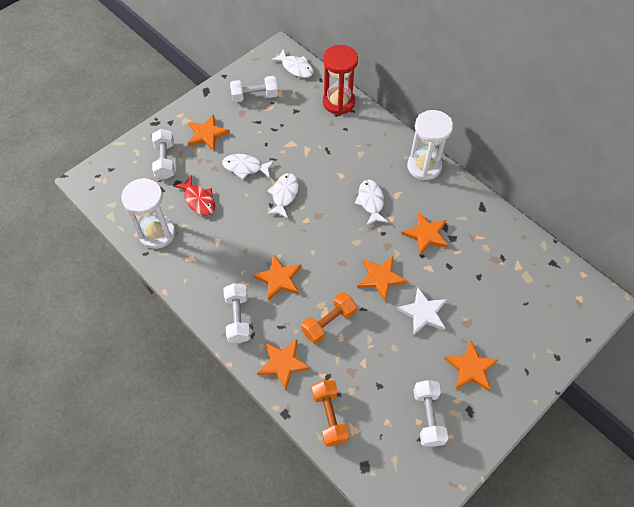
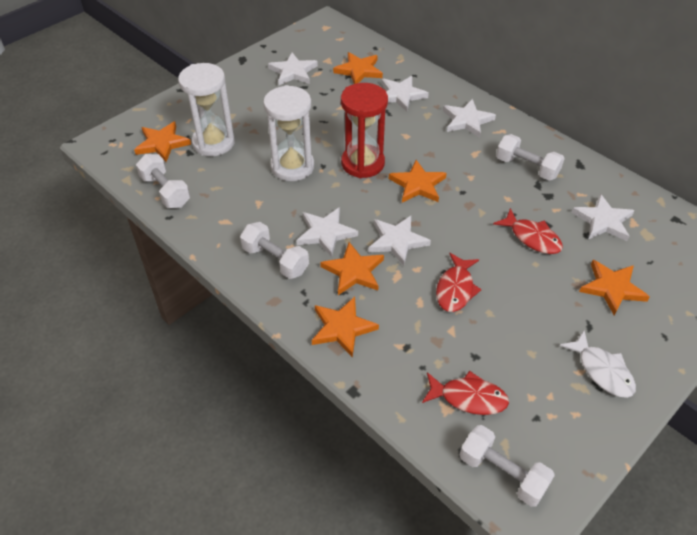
orange dumbbell: [301,292,357,344] [312,380,349,447] = 2 -> none = 0
red fish: [174,175,215,216] = 1 -> [422,371,509,415] [436,253,482,312] [493,208,563,254] = 3
white fish: [222,154,274,179] [267,173,299,218] [271,50,314,78] [355,180,388,225] = 4 -> [560,330,636,398] = 1
white star: [397,288,447,336] = 1 -> [268,53,318,85] [297,207,358,257] [368,216,431,266] [382,76,429,112] [443,99,496,138] [571,194,635,241] = 6

